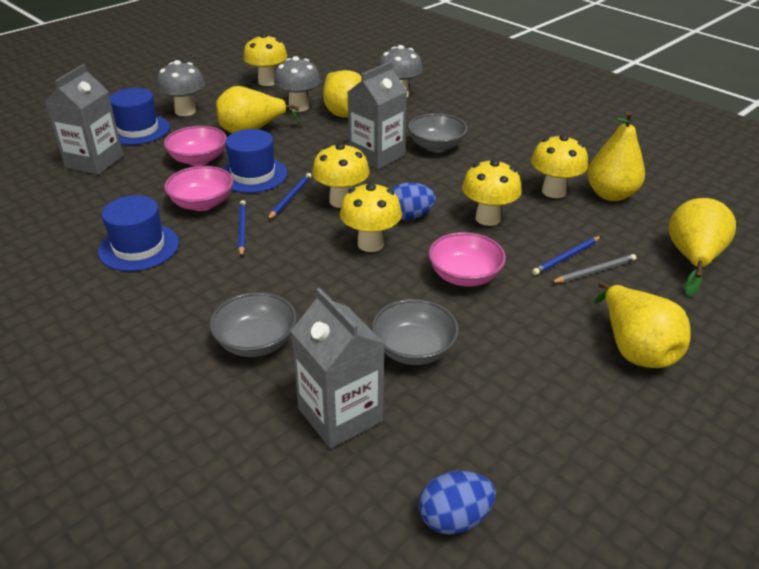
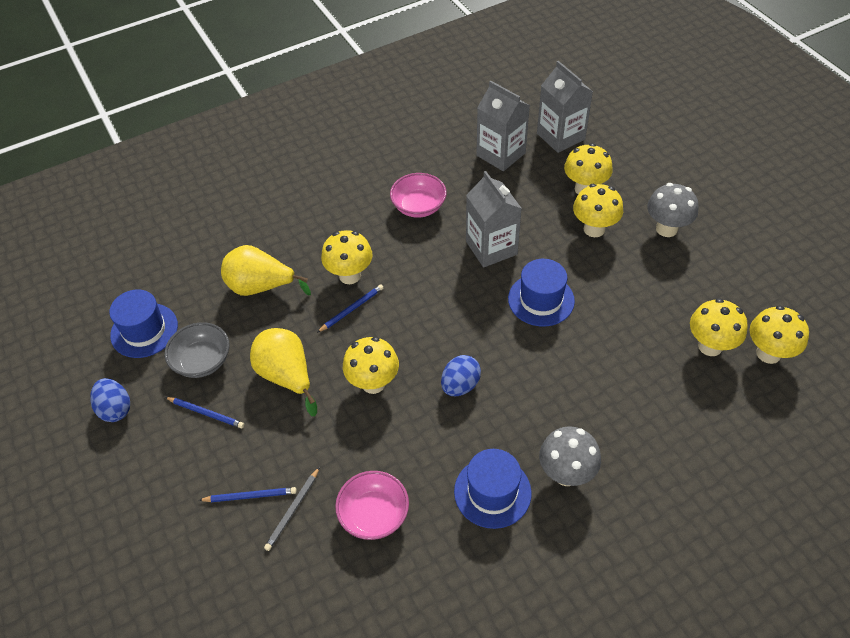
grey bowl: [209,292,297,357] [371,299,459,365] [408,113,468,152] = 3 -> [165,322,230,378] = 1
grey mushroom: [157,60,205,116] [274,56,320,112] [378,45,423,97] = 3 -> [539,426,601,486] [647,183,698,237] = 2
pink bowl: [164,126,227,166] [164,166,233,211] [428,232,506,287] = 3 -> [335,471,409,540] [390,173,447,218] = 2
yellow mushroom: [243,33,287,86] [312,143,370,208] [340,182,402,252] [462,159,522,226] [531,134,588,198] = 5 -> [321,230,373,284] [343,337,399,394] [564,143,613,194] [573,184,623,237] [690,298,748,356] [750,305,809,364] = 6
yellow pear: [216,86,302,133] [323,70,362,118] [587,111,645,201] [594,281,691,368] [669,198,736,297] = 5 -> [221,245,311,296] [250,328,317,416] = 2

